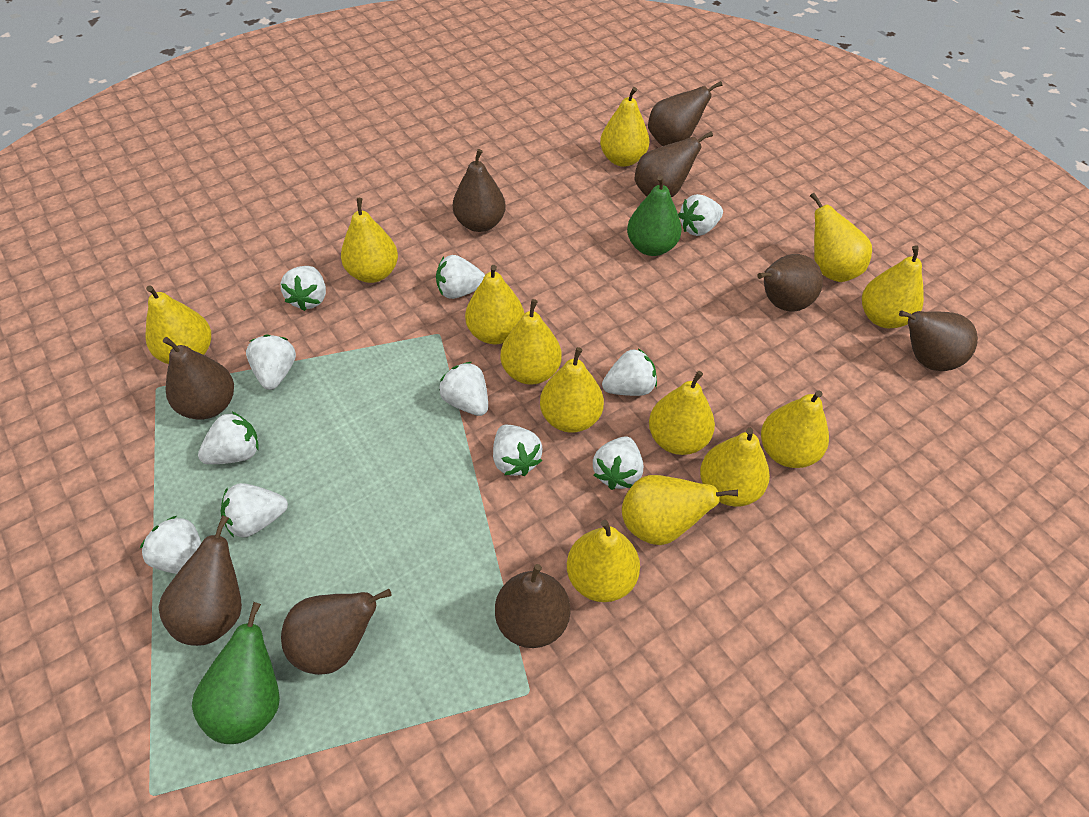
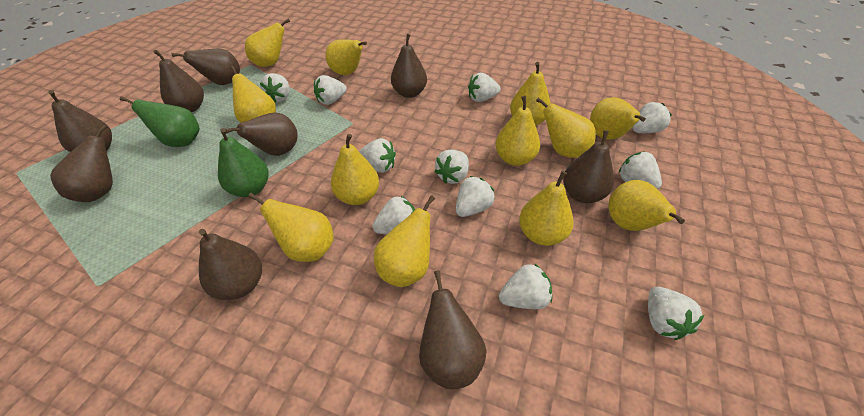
yellow pear: [145,286,211,364] [341,198,398,283] [465,265,524,344] [501,299,562,385] [540,347,604,433] [567,520,640,602] [600,87,649,167] [622,475,738,545] [649,371,715,455] [700,428,770,507] [761,391,829,468] [810,193,872,282] [862,245,924,328] = 13 -> [230,66,276,123] [245,19,290,67] [248,193,334,262] [325,40,367,75] [331,134,379,205] [374,195,435,287] [495,96,540,166] [510,62,551,126] [519,171,574,246] [536,98,596,158] [590,97,646,140] [608,180,685,231] = 12

